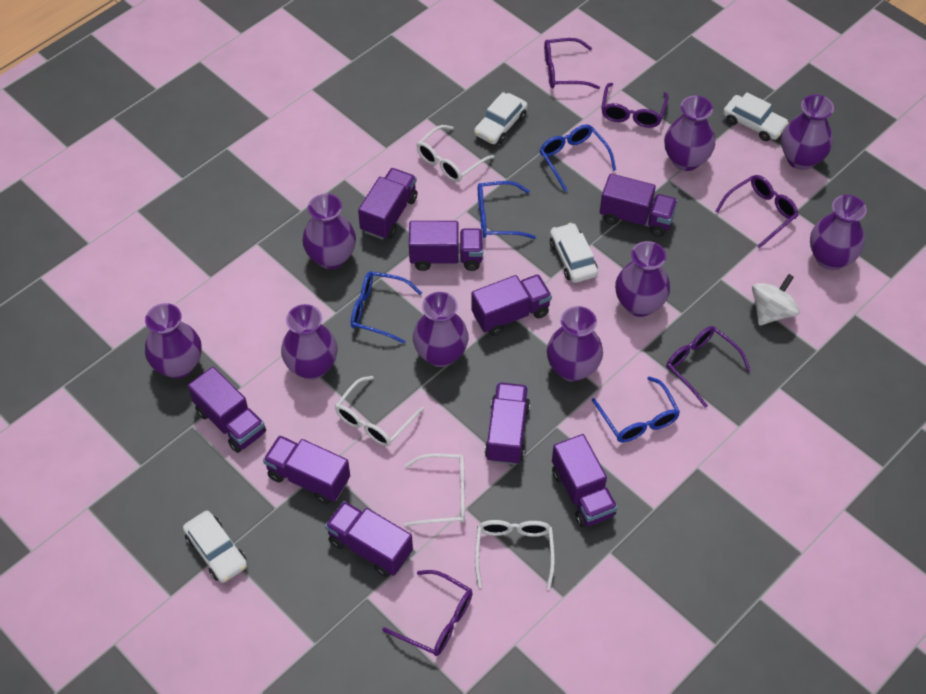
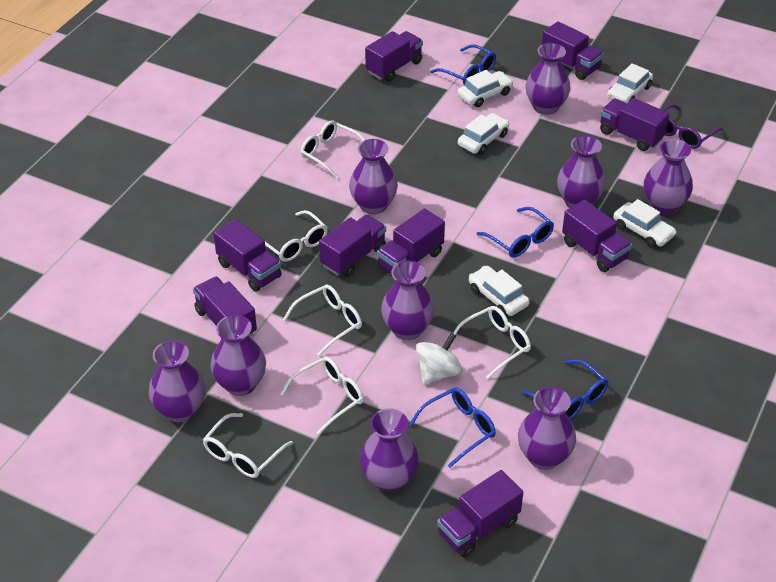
purple glasses: [382,570,473,656] [544,38,600,89] [601,83,669,128] [666,326,751,408] [716,175,799,249] = 5 -> [663,104,724,149] = 1
white car: [183,511,247,583] [474,92,528,144] [550,223,598,283] [723,92,789,141] = 4 -> [458,70,513,107] [458,113,509,155] [469,266,530,316] [607,63,653,103] [613,199,677,248] = 5
white glasses: [335,376,424,446] [404,454,465,527] [417,125,494,182] [475,520,555,590] = 4 -> [203,413,293,478] [265,210,328,262] [280,357,364,434] [283,285,362,356] [300,120,365,179] [453,306,531,379] = 6

